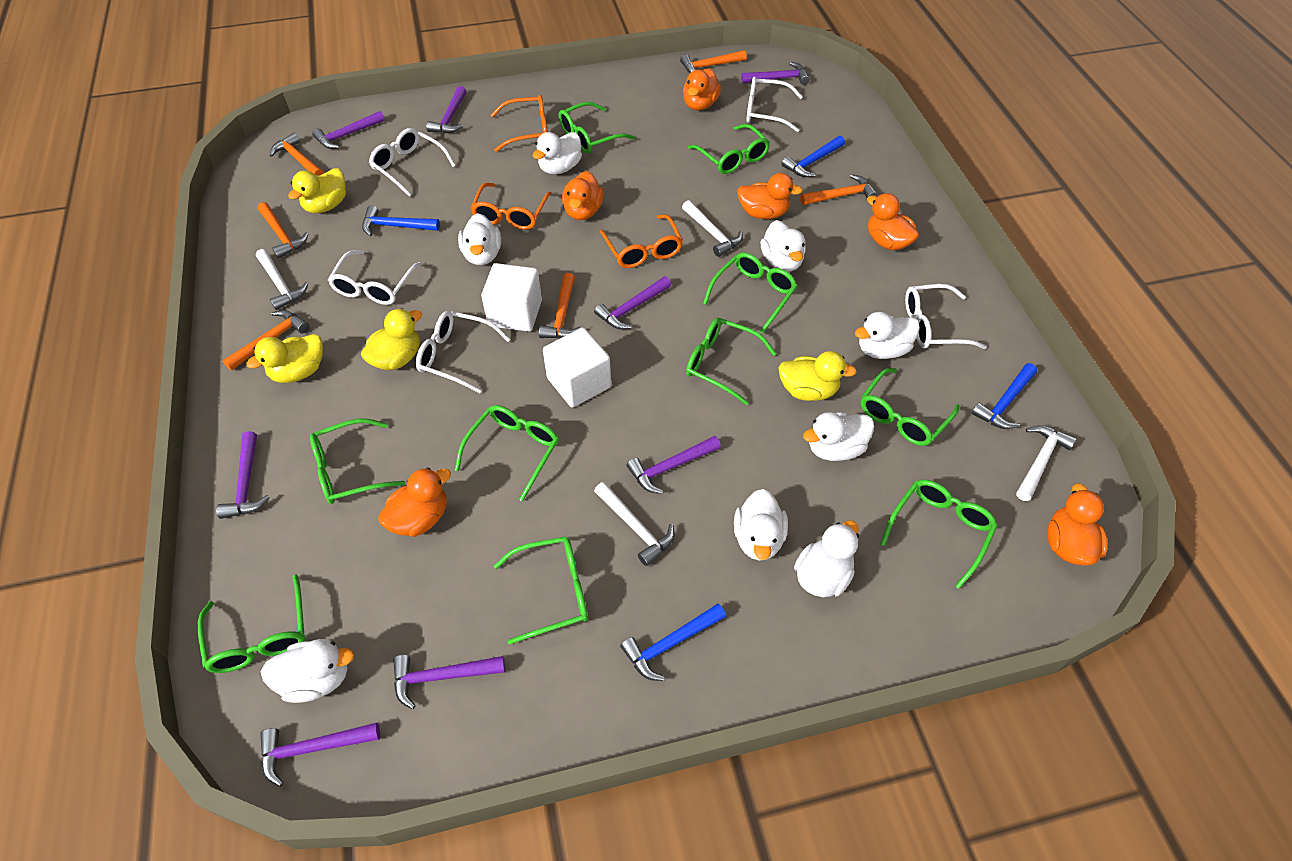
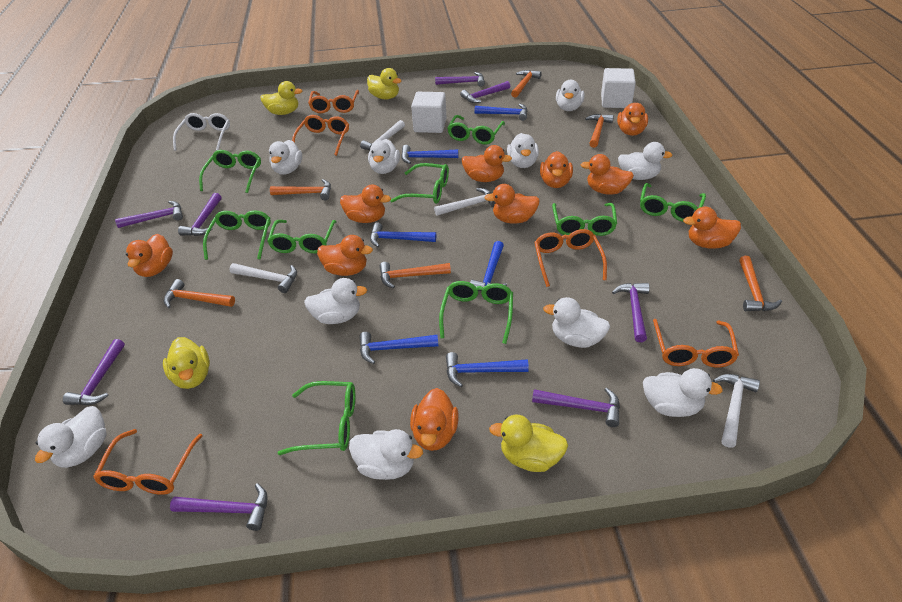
blue hammer: [362,205,440,236] [620,603,726,681] [781,136,845,177] [971,363,1037,429] = 4 -> [359,332,438,364] [370,222,436,248] [401,145,458,164] [446,352,529,387] [470,241,507,291] [475,104,527,121] = 6
green glasses: [197,574,306,673] [310,419,405,504] [455,405,559,502] [494,536,588,645] [558,102,635,153] [686,318,777,405] [688,124,770,174] [703,252,797,334] [861,368,959,446] [880,480,998,589] = 10 -> [199,150,261,193] [203,210,271,260] [267,220,337,254] [277,381,355,455] [391,163,449,204] [439,281,513,344] [447,115,505,144] [552,203,617,236] [640,183,706,222] = 9
orange duck: [378,468,451,537] [562,171,604,220] [683,68,721,110] [737,173,803,219] [867,193,919,250] [1047,483,1108,566] = 6 -> [126,234,173,277] [317,235,373,276] [340,184,391,223] [410,388,459,451] [462,145,512,182] [484,184,540,224] [540,151,573,188] [580,154,634,195] [617,103,648,136] [683,207,741,249] = 10
orange glasses: [471,183,552,230] [491,95,548,152] [600,214,683,268] = 3 -> [93,429,203,495] [292,115,349,156] [308,90,359,113] [534,229,607,287] [653,319,739,368] = 5
white duck: [261,639,354,703] [458,213,501,265] [533,132,582,175] [734,489,788,561] [760,220,806,272] [794,520,859,598] [803,412,874,461] [855,312,920,359] = 8 -> [35,406,107,468] [269,140,302,175] [304,278,367,324] [349,429,423,480] [368,139,400,174] [507,133,539,168] [543,297,610,348] [556,80,585,111] [618,142,672,180] [643,368,723,417] = 10
white glasses: [328,250,422,305] [369,128,456,197] [416,311,511,393] [746,77,803,132] [905,284,987,349] = 5 -> [173,113,230,151] = 1

